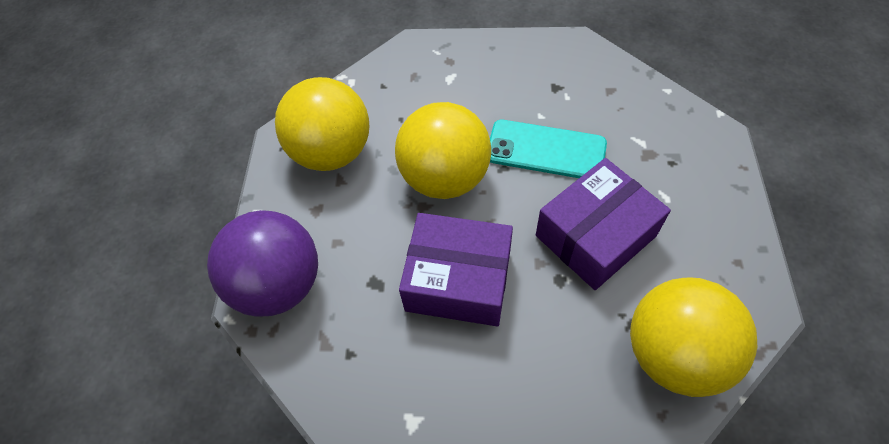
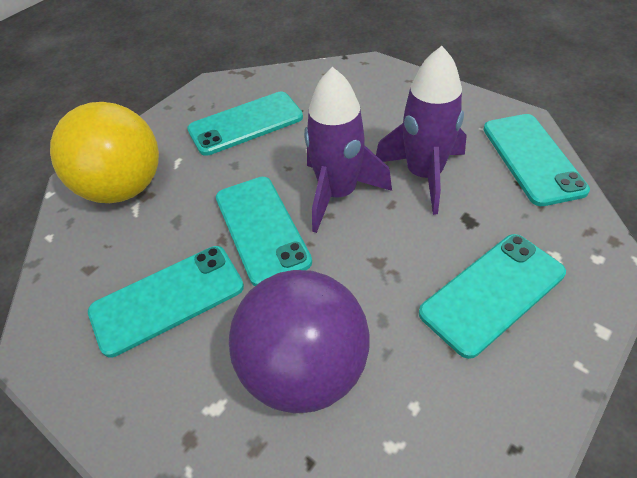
purple box: [399,213,513,326] [536,158,671,290] = 2 -> none = 0
purple rocket: none = 0 -> [304,67,392,233] [376,46,467,215] = 2
turquoise phone: [490,120,607,178] = 1 -> [88,246,244,358] [187,92,303,156] [216,177,312,286] [419,234,566,359] [483,114,590,206] = 5
yellow ball: [275,77,369,171] [395,102,491,199] [630,277,757,397] = 3 -> [50,102,159,203] = 1

